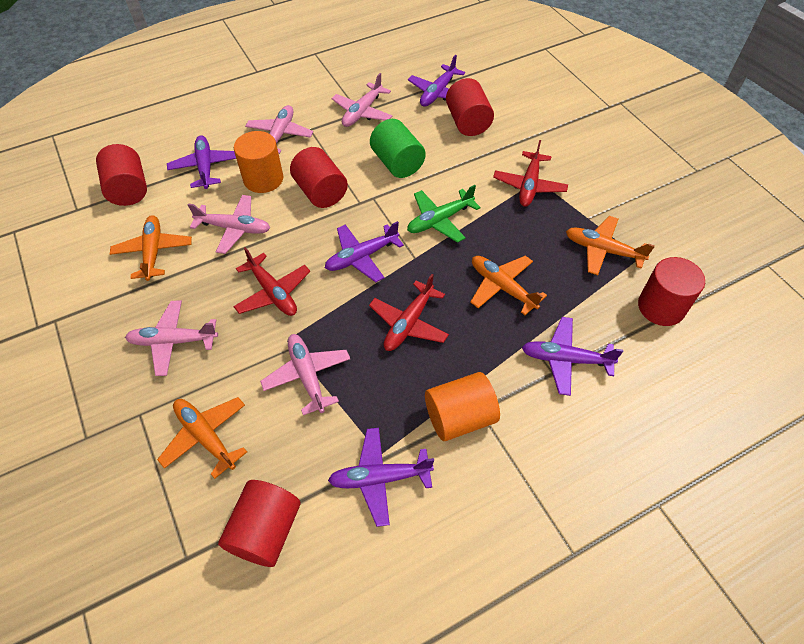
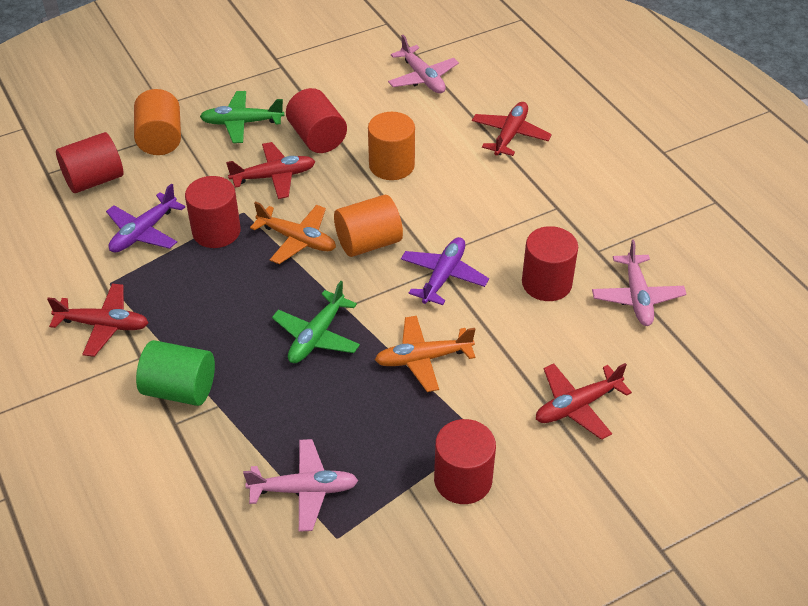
green plane: [407,185,481,243] = 1 -> [200,91,284,143] [272,281,360,363] = 2
orange cylinder: [234,131,283,193] [425,372,500,441] = 2 -> [134,89,181,155] [334,195,403,257] [368,112,415,180] = 3
orange plane: [110,215,192,281] [157,397,247,479] [470,256,547,315] [566,216,655,275] = 4 -> [250,201,336,264] [375,316,475,392] = 2
pink plane: [125,300,218,376] [188,195,270,254] [245,105,313,154] [260,334,350,415] [331,73,392,127] = 5 -> [243,439,359,532] [388,35,459,93] [592,239,686,326] = 3
purple plane: [167,135,236,189] [325,221,404,282] [328,428,434,527] [408,55,465,107] [522,317,623,396] = 5 -> [106,183,185,252] [401,237,489,305] = 2
red plane: [233,247,310,316] [369,274,449,351] [493,140,568,207] = 3 -> [47,284,149,357] [226,142,316,199] [472,102,552,156] [536,363,632,440] = 4

